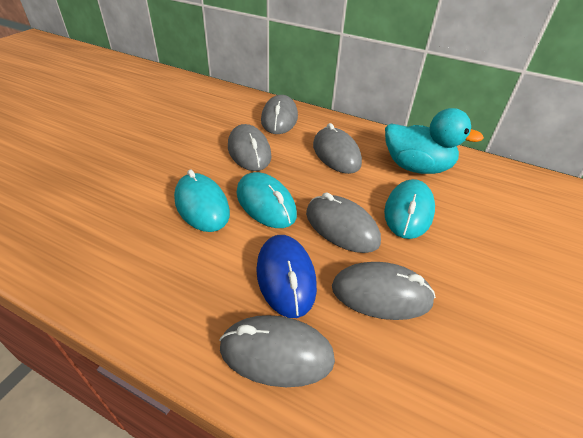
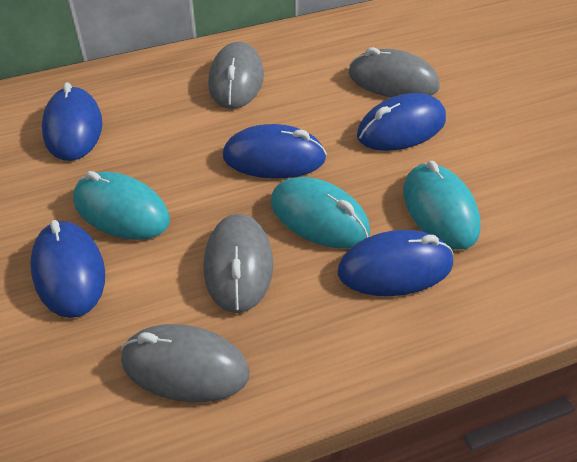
blue mouse: [256,235,317,318] = 1 -> [30,220,105,318] [42,82,103,161] [223,124,327,179] [338,230,454,296] [357,93,446,151] = 5
grey mouse: [219,315,335,387] [228,124,272,171] [261,95,298,134] [306,192,381,253] [313,123,362,174] [332,262,436,320] = 6 -> [121,324,250,402] [204,214,273,313] [208,42,264,109] [348,47,440,98] = 4
turquoise duck: [385,108,484,174] = 1 -> none = 0

